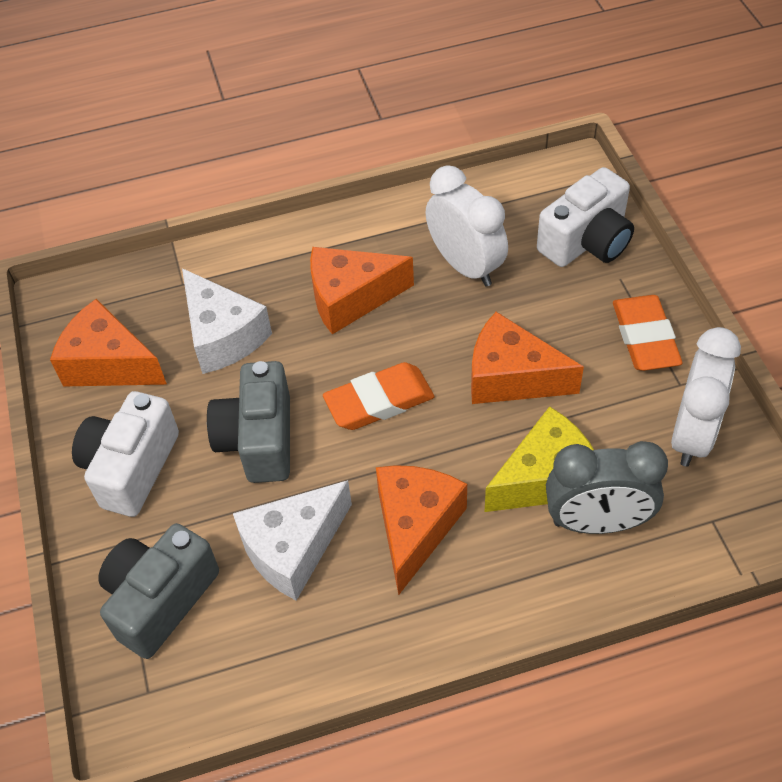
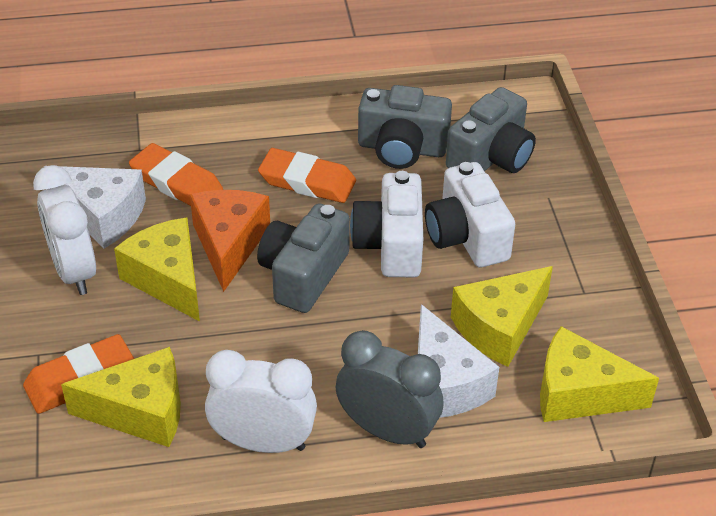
grey camera: [98,523,219,659] [207,361,290,483] = 2 -> [257,203,350,313] [358,85,452,169] [446,87,536,173] = 3
orange cheese: [50,299,167,387] [310,247,414,334] [376,465,467,595] [471,312,584,404] = 4 -> [190,190,270,292] = 1
orange eraser: [323,362,434,430] [613,295,683,371] = 2 -> [23,334,134,414] [129,143,223,206] [258,148,356,203] = 3
yellow cheese: [485,406,594,512] = 1 -> [61,347,181,447] [114,217,200,322] [451,266,553,367] [540,326,659,422] = 4

